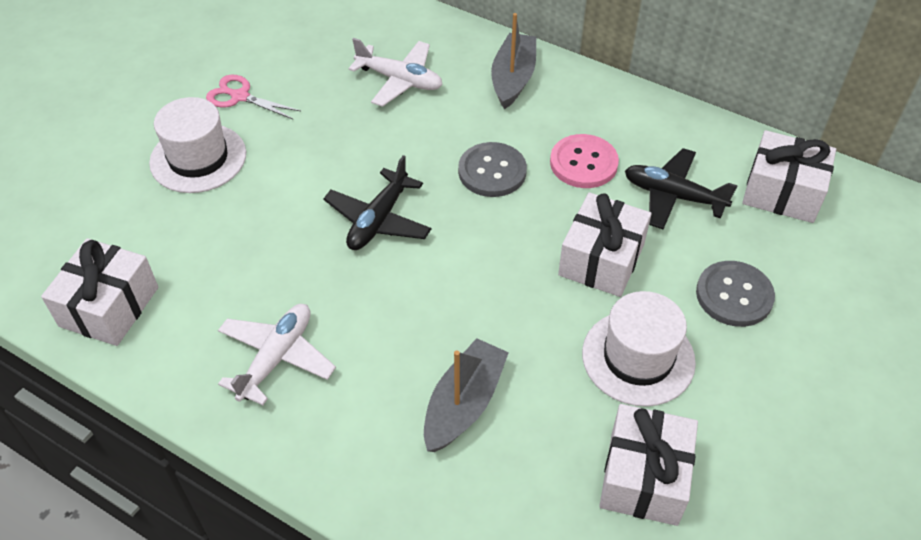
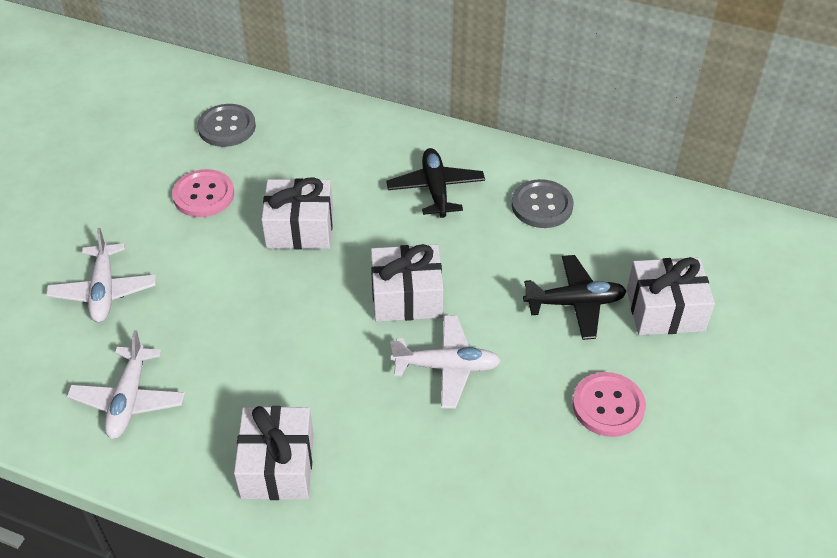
grey boat: [424,338,509,452] [491,13,536,109] = 2 -> none = 0
pink button: [550,134,619,188] = 1 -> [172,169,234,217] [572,372,646,437] = 2
pink scissors: [206,75,301,119] = 1 -> none = 0
white hat: [149,97,246,193] [582,291,696,407] = 2 -> none = 0
white plane: [218,304,336,405] [348,38,443,107] = 2 -> [46,228,156,322] [67,330,185,439] [390,315,501,409] = 3

